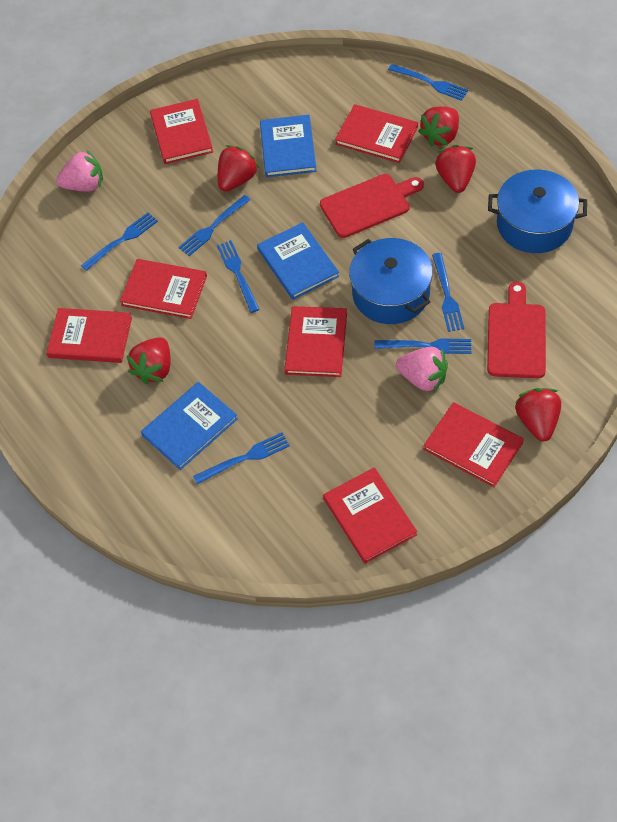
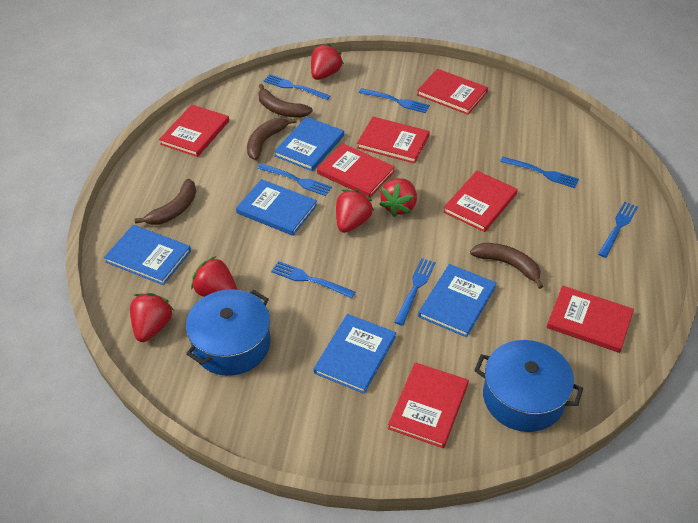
blue book: [141,382,238,470] [257,222,339,300] [260,115,316,177] = 3 -> [104,225,191,285] [236,179,317,236] [274,117,344,171] [314,314,396,394] [418,264,496,337] = 5
brown banana: none = 0 -> [135,179,196,225] [247,118,296,160] [258,84,313,118] [470,243,543,289] = 4
pink strawberry: [56,150,103,191] [396,347,448,393] = 2 -> none = 0
red cutting board: [320,174,424,238] [487,282,546,378] = 2 -> none = 0

